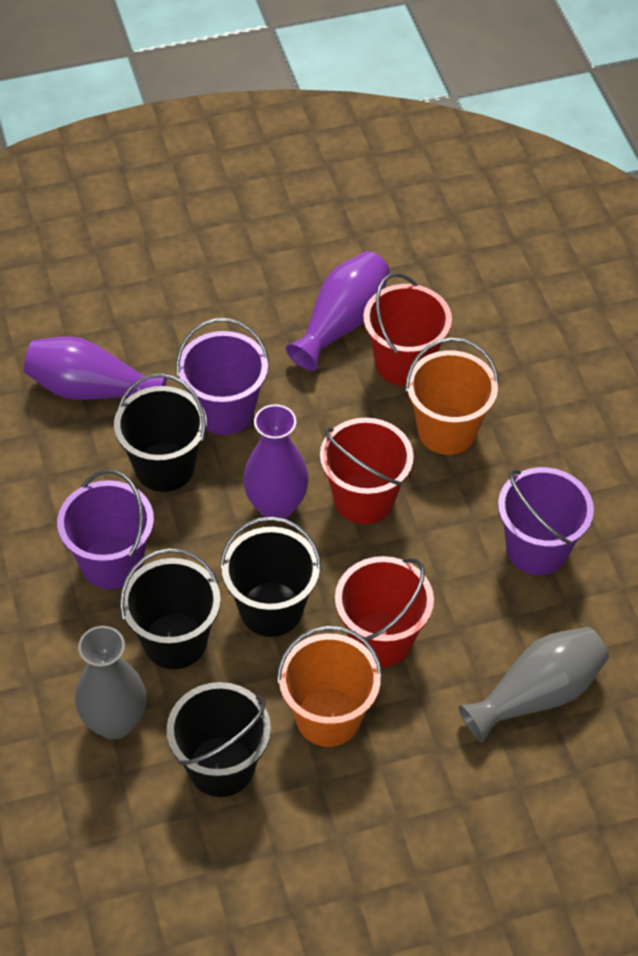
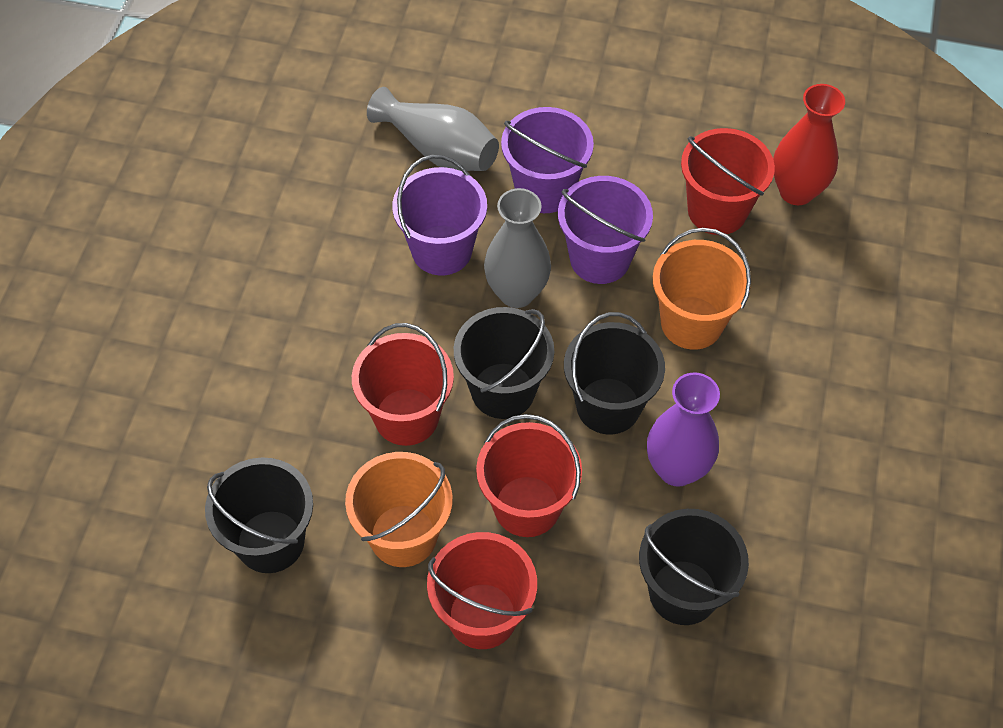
purple vase: [24,336,167,400] [243,404,309,519] [286,251,390,371] = 3 -> [647,372,720,487] = 1
red bucket: [320,418,414,524] [335,556,434,667] [363,273,452,386] = 3 -> [352,323,454,446] [427,532,537,649] [476,414,582,537] [681,128,775,235] = 4
red vase: none = 0 -> [773,84,845,205] = 1

